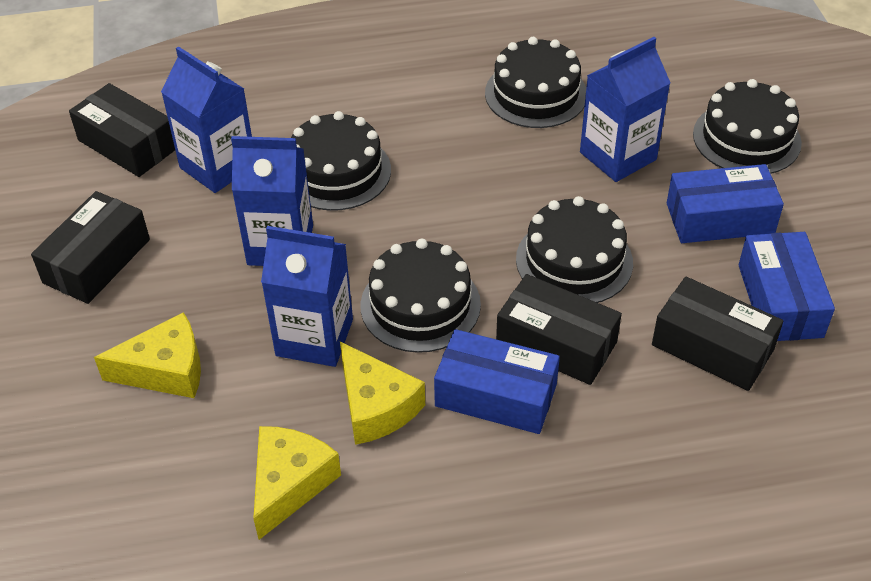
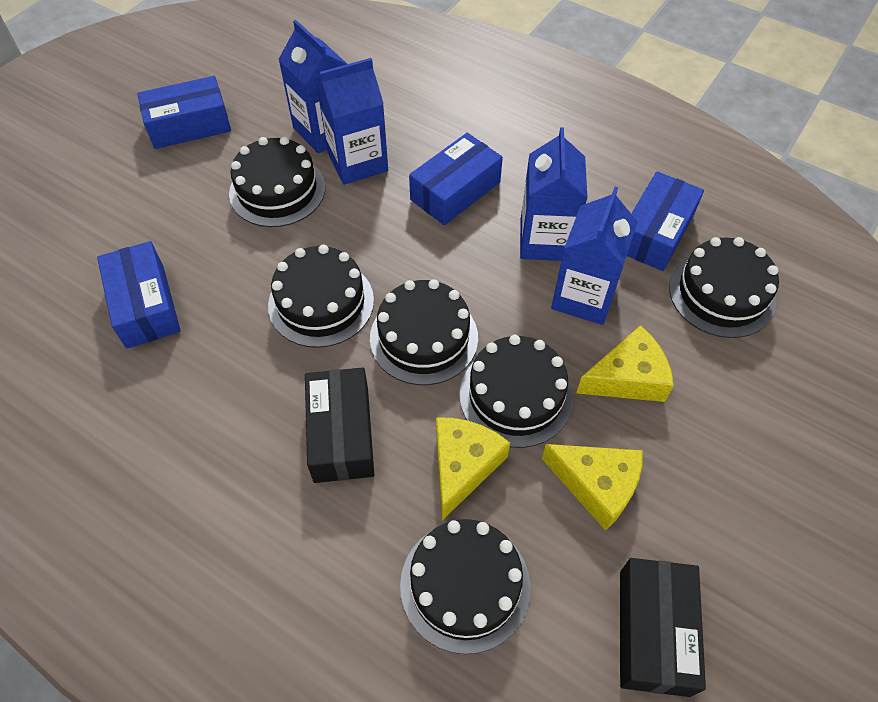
black box: [31,191,150,304] [69,83,175,177] [496,274,622,385] [652,276,783,391] = 4 -> [305,368,374,483] [620,558,706,697] = 2
black cake: [291,111,391,211] [361,239,481,353] [485,37,586,128] [516,196,633,303] [693,79,802,174] = 5 -> [229,137,325,227] [268,244,374,348] [370,279,478,385] [400,519,531,654] [459,335,573,448] [669,237,779,338] = 6
blue box: [434,329,560,434] [667,164,784,243] [739,232,835,341] = 3 -> [97,241,181,349] [137,76,231,149] [409,133,503,225] [627,171,704,271] = 4

